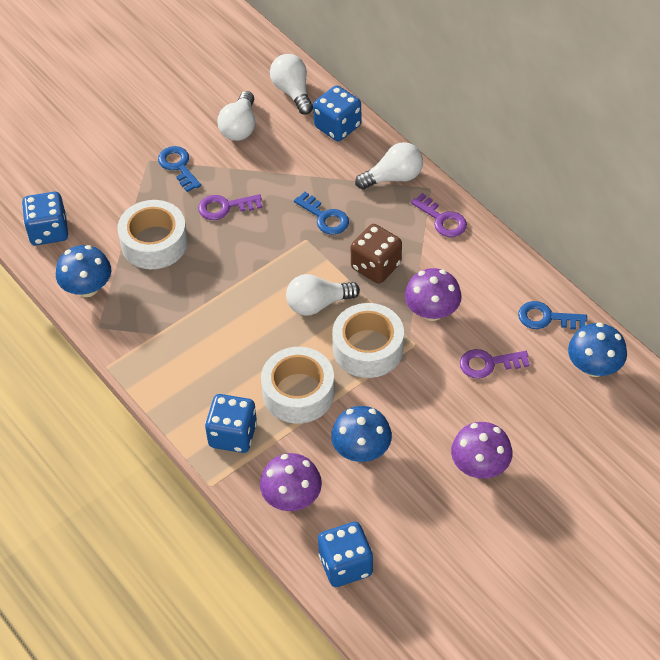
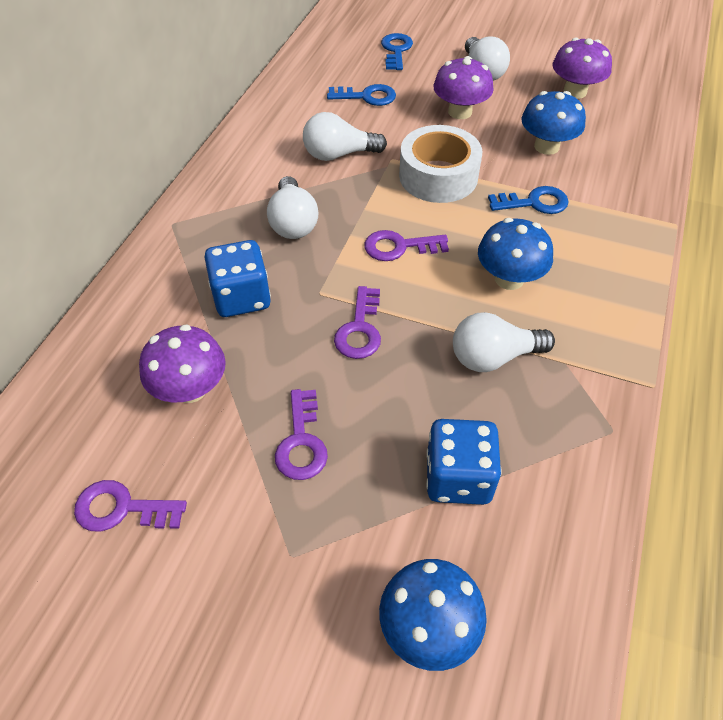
blue dice: [22,192,68,245] [205,394,257,453] [313,85,361,141] [318,522,373,587] = 4 -> [204,240,271,317] [426,419,501,505] = 2
brown dice: [351,224,402,284] = 1 -> none = 0
purple key: [198,194,262,220] [411,193,467,237] [460,349,530,379] = 3 -> [74,480,187,531] [275,389,328,480] [334,286,381,359] [364,230,449,261] = 4
white tape: [117,200,188,269] [261,347,335,424] [332,303,404,378] = 3 -> [399,125,482,203] = 1

